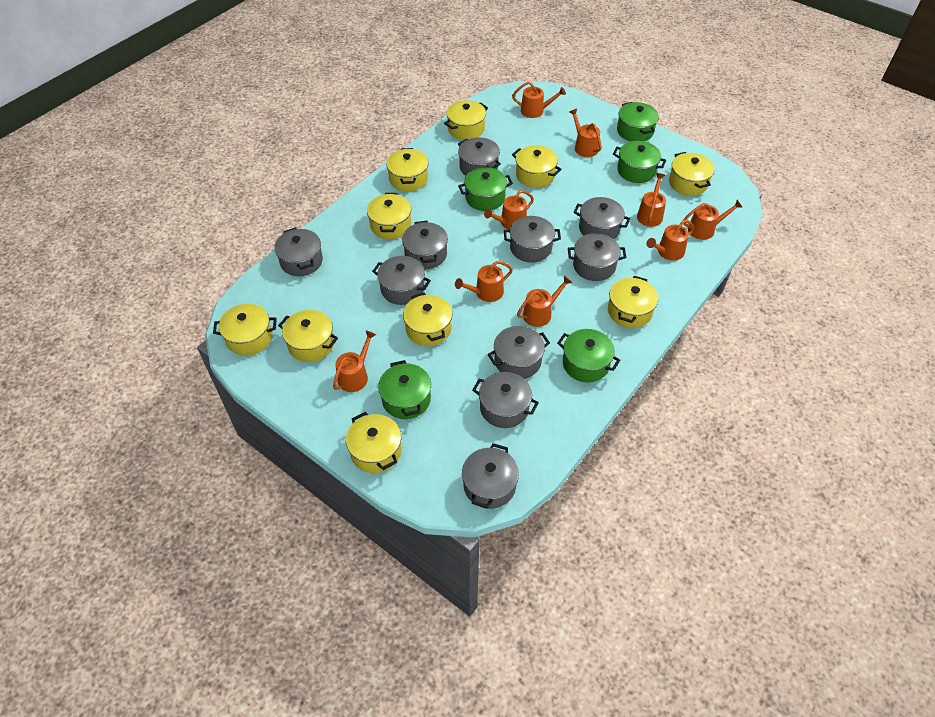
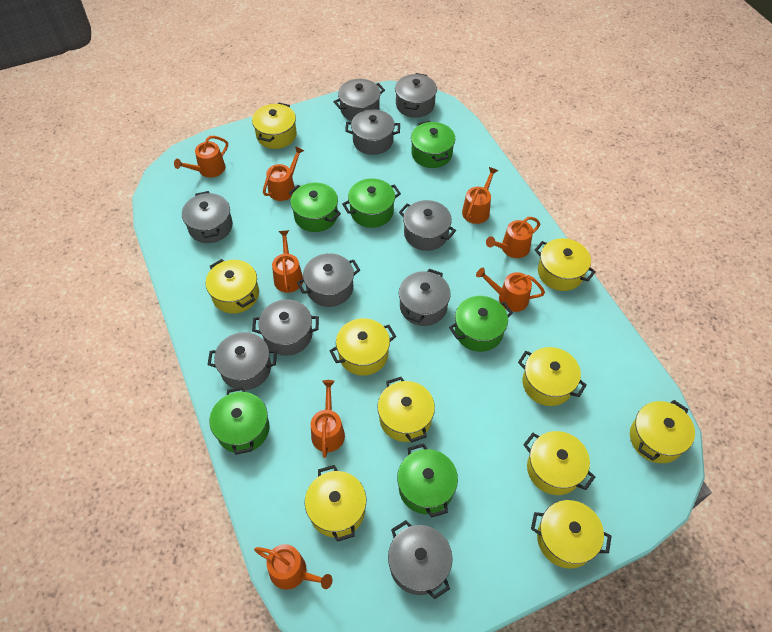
green pot: [378,360,431,419] [458,167,513,211] [557,329,620,383] [613,141,666,183] [617,102,659,142] = 5 -> [210,387,270,455] [289,183,341,232] [342,178,401,228] [397,443,458,518] [411,120,455,168] [449,296,513,352] = 6
orange watering can: [333,331,376,392] [455,261,513,302] [484,190,534,230] [512,82,566,118] [517,276,572,327] [570,109,602,157] [637,173,666,227] [646,220,694,261] [683,200,743,240] = 9 -> [174,136,228,178] [254,544,332,590] [263,146,304,201] [272,230,303,293] [311,380,345,458] [462,167,498,224] [476,268,545,312] [486,217,540,258] = 8

